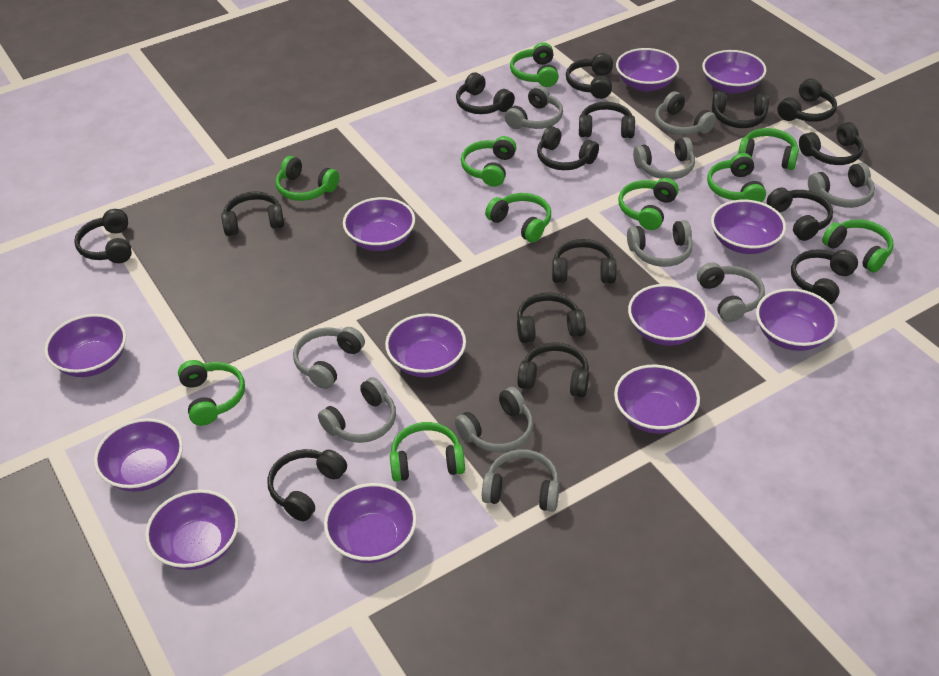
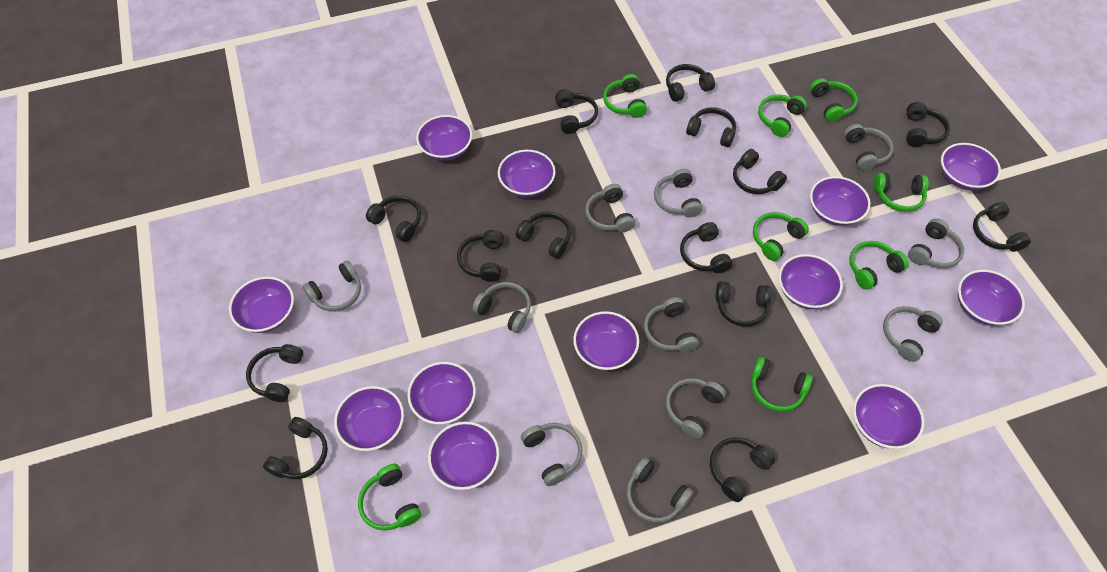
black headphones: [74,209,132,263] [221,191,284,236] [267,449,347,521] [456,72,515,114] [517,292,586,343] [517,342,589,398] [537,126,599,170] [552,239,617,284] [566,53,613,99] [579,102,635,138] [712,91,769,128] [767,188,833,241] [778,79,837,122] [791,249,858,304] [799,122,863,165] = 15 -> [246,344,303,402] [263,417,328,479] [366,196,421,242] [457,230,504,282] [516,212,571,259] [555,90,598,134] [666,64,715,102] [680,222,732,273] [686,107,736,147] [710,437,775,502] [716,281,772,327] [733,149,787,194] [906,102,950,147] [973,202,1031,252] = 14
green headphones: [178,360,245,426] [276,156,339,201] [390,422,465,482] [461,136,517,187] [485,193,551,243] [510,42,559,87] [618,178,679,230] [707,153,766,202] [738,128,799,170] [822,219,894,273] = 10 -> [358,464,421,531] [603,74,647,118] [751,357,812,412] [753,212,809,261] [758,94,807,137] [810,78,858,122] [849,241,909,289] [874,173,929,212] = 8
grey headphones: [293,327,365,389] [318,377,396,443] [455,387,533,452] [482,449,559,512] [505,86,563,129] [627,220,693,267] [633,137,695,179] [655,91,716,135] [697,263,765,322] [808,163,875,208] = 10 -> [303,260,361,311] [472,282,531,333] [521,423,582,486] [585,184,635,232] [626,457,693,523] [644,297,699,352] [654,169,703,217] [666,378,726,439] [844,124,894,170] [883,306,943,362] [908,218,964,268] = 11

